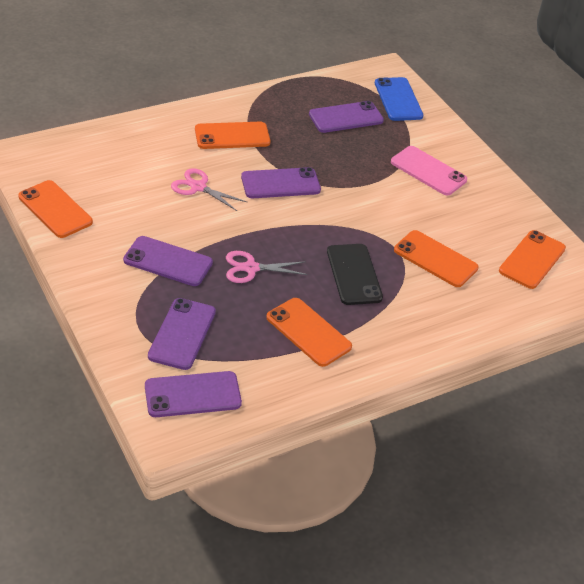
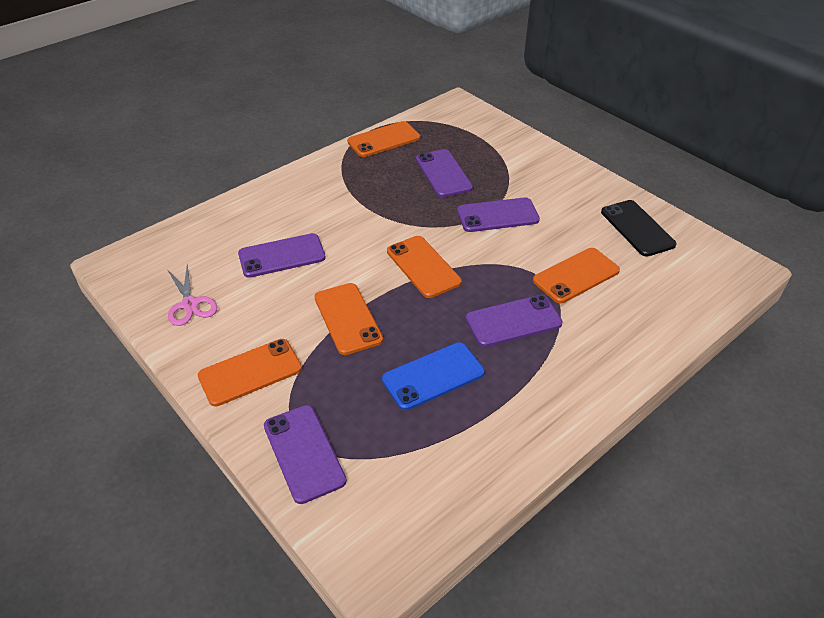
pink phone: [391,146,467,195] = 1 -> none = 0
pink scissors: [171,168,247,211] [226,251,308,283] = 2 -> [168,264,217,326] = 1

